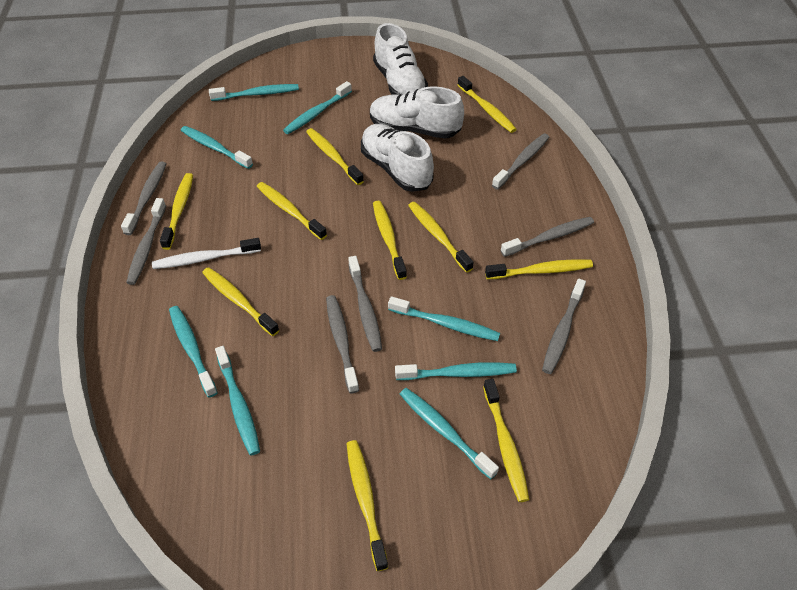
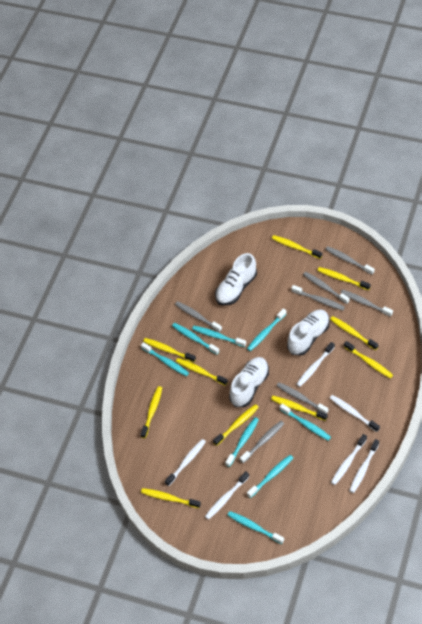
white toothbrush: [152,238,261,269] = 1 -> [165,439,206,486] [205,471,249,520] [296,342,335,387] [330,395,380,432] [331,434,367,485] [349,439,379,493] = 6

